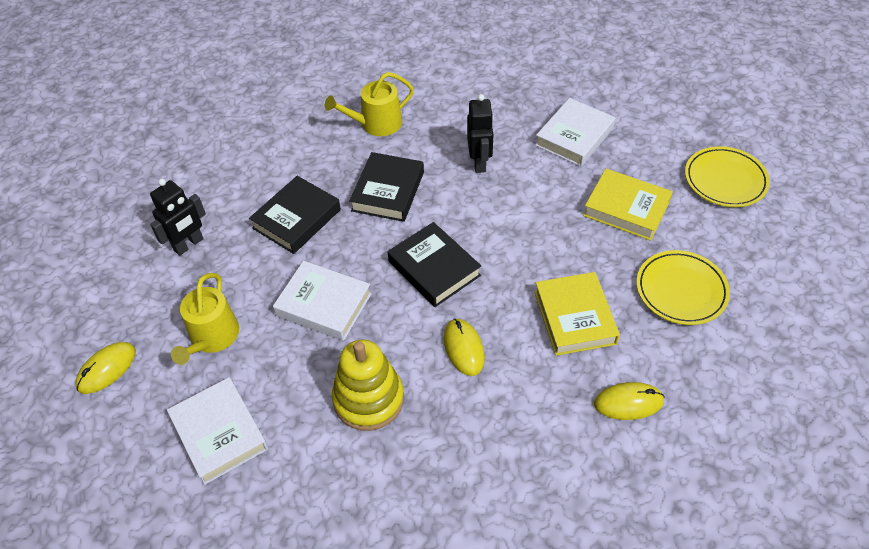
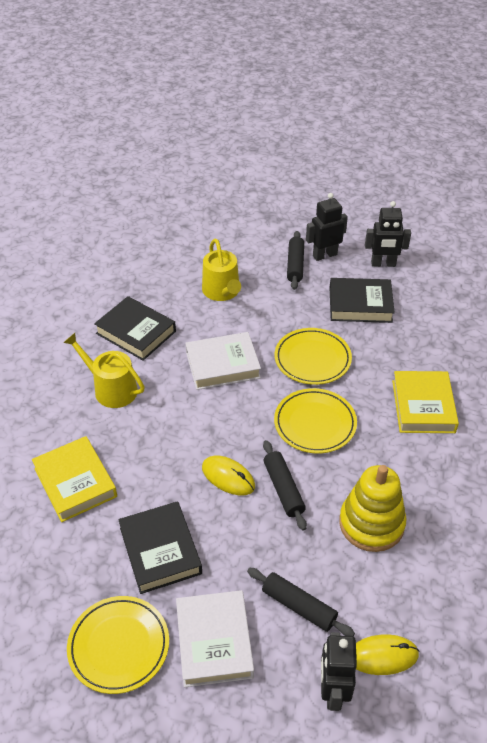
black robot: [150,178,206,256] [467,94,494,173] = 2 -> [306,193,348,261] [321,632,357,711] [365,201,411,267] = 3
black rolling pin: none = 0 -> [247,568,355,636] [263,440,307,531] [287,231,304,290] = 3
white book: [167,377,268,485] [273,261,372,341] [535,98,615,167] = 3 -> [176,590,254,687] [185,332,261,390] = 2
yellow mouse: [75,342,136,394] [444,318,485,376] [594,382,665,420] = 3 -> [202,456,255,495] [356,634,419,675] = 2
yellow plate: [636,250,730,325] [685,146,770,207] = 2 -> [67,596,169,694] [274,388,357,453] [275,328,352,385] = 3

